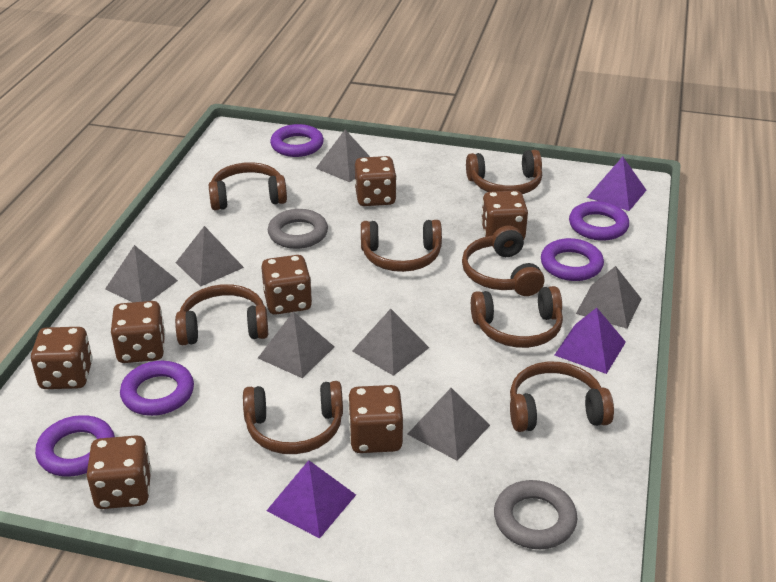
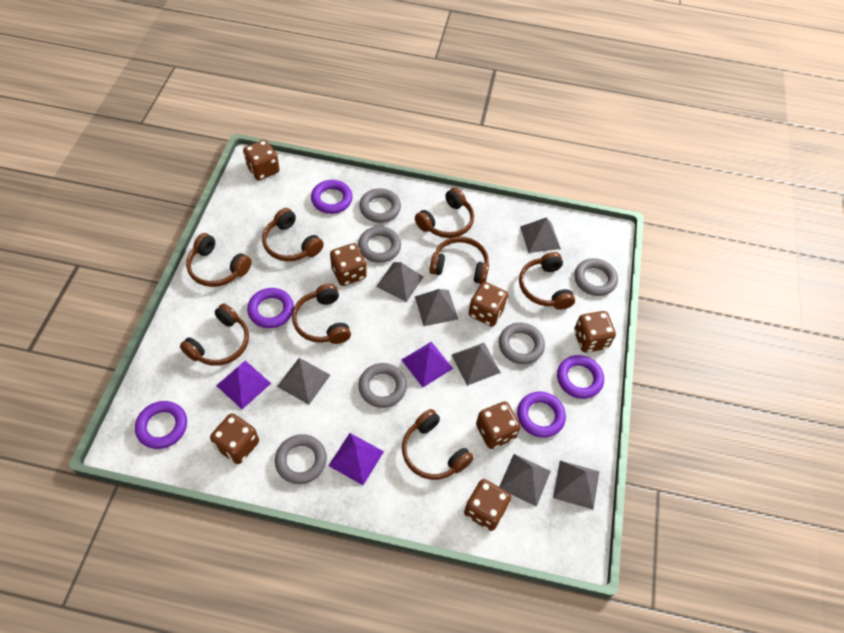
grey ring: [268,209,328,249] [494,480,577,549] = 2 -> [275,434,327,484] [358,226,401,263] [358,363,407,408] [359,188,401,223] [499,323,545,364] [575,258,618,296] = 6

